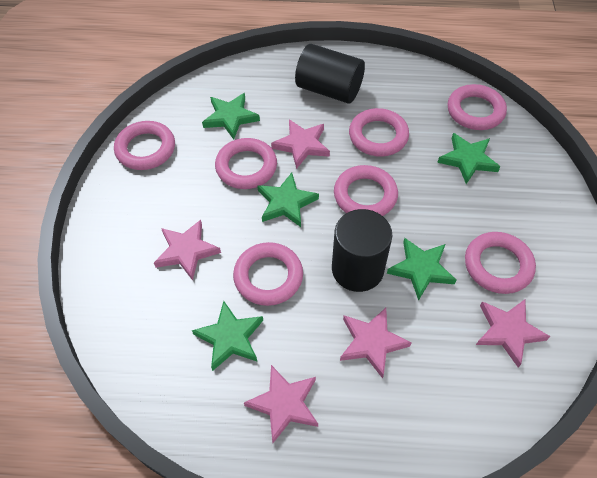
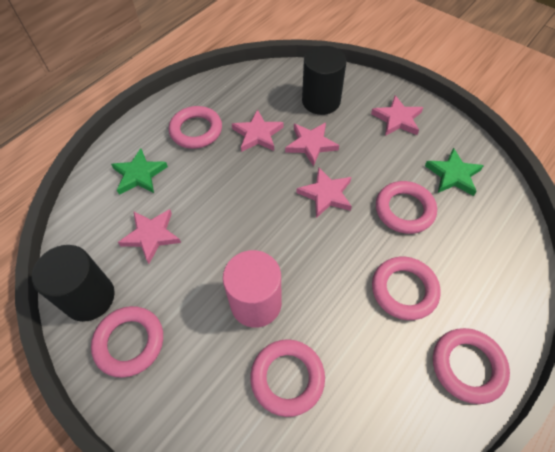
green star: [192,301,263,371] [202,93,260,139] [257,173,319,227] [387,238,456,301] [437,133,500,184] = 5 -> [111,148,168,195] [425,148,484,196] = 2
pink cylinder: none = 0 -> [223,250,282,328] = 1
pink ring: [114,121,175,170] [215,138,277,189] [233,242,303,306] [334,165,398,216] [349,108,409,157] [448,84,507,130] [465,232,536,294] = 7 -> [91,306,163,378] [169,106,222,149] [250,339,325,417] [372,257,441,320] [376,181,437,234] [433,328,510,404] = 6

